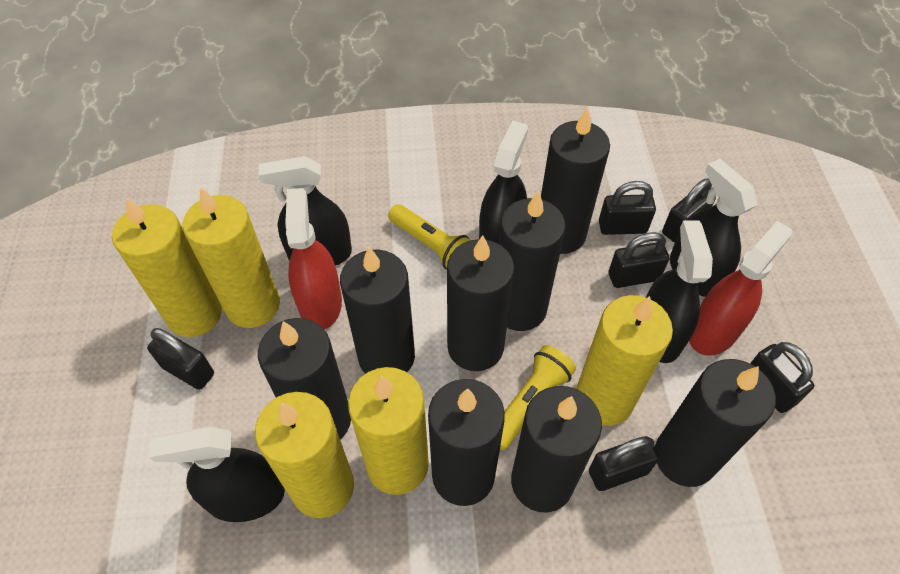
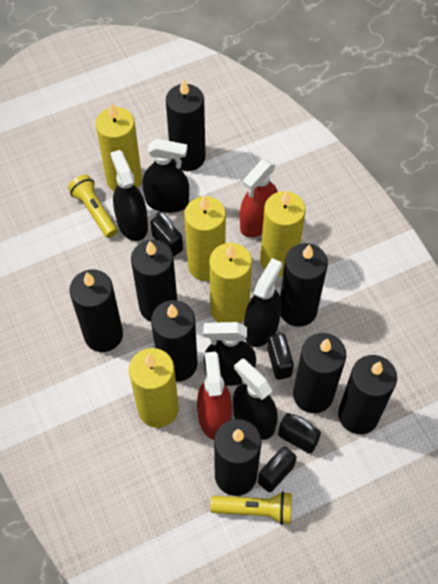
black padlock: [147,328,214,390] [589,436,659,491] [599,181,656,235] [609,232,669,288] [662,178,716,243] [750,342,814,413] = 6 -> [151,212,183,257] [258,446,297,492] [267,332,294,380] [278,413,321,454] = 4

